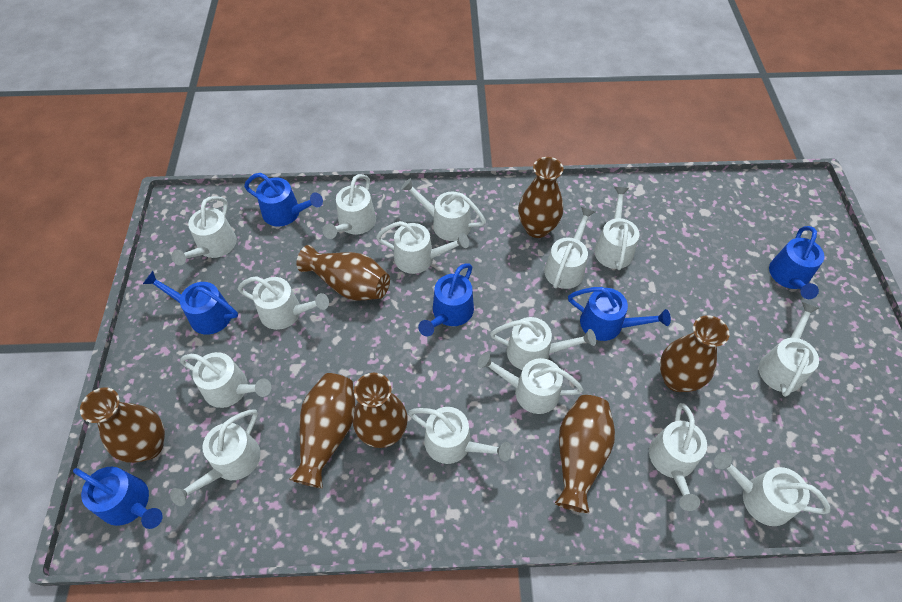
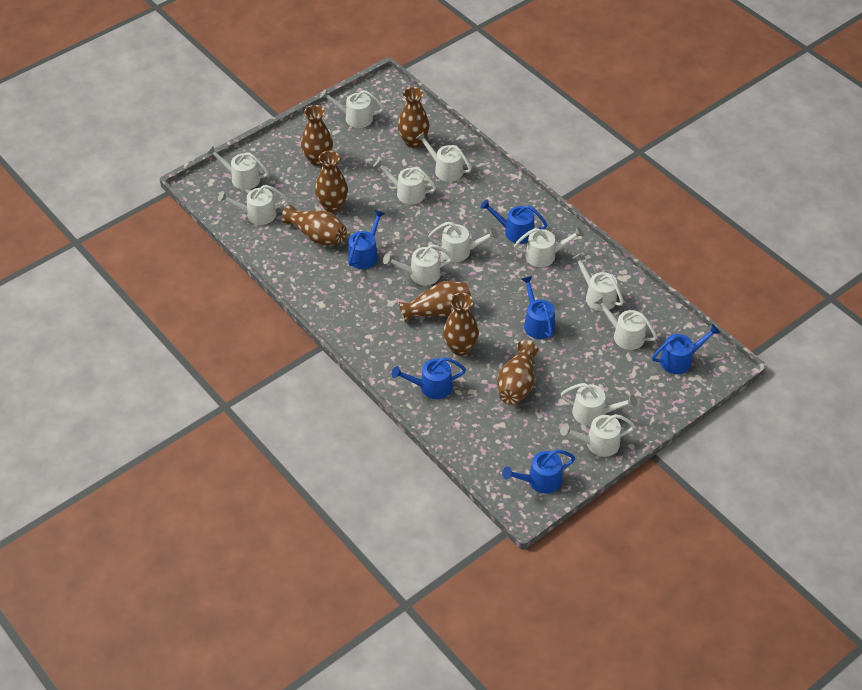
white watering can: [170,410,261,506] [171,196,237,265] [180,352,271,408] [238,276,329,330] [323,174,376,239] [376,221,469,274] [401,178,486,241] [408,407,512,464] [478,352,584,414] [490,317,596,370] [544,207,595,289] [594,187,640,270] [649,403,707,511] [714,452,830,526] [759,302,819,397] = 15 -> [206,145,269,190] [218,185,287,225] [320,89,384,128] [373,159,436,204] [383,244,453,285] [416,132,471,182] [428,222,498,262] [514,227,584,267] [560,414,635,457] [561,383,637,426] [571,253,624,311] [593,295,657,350] = 12

